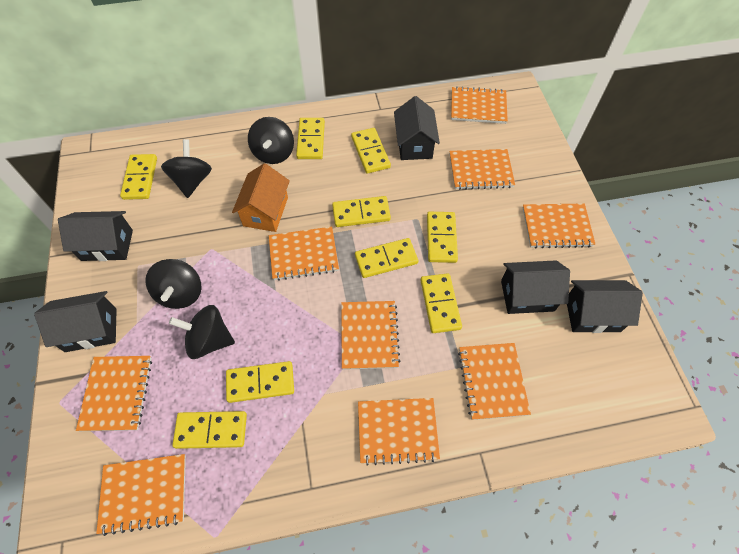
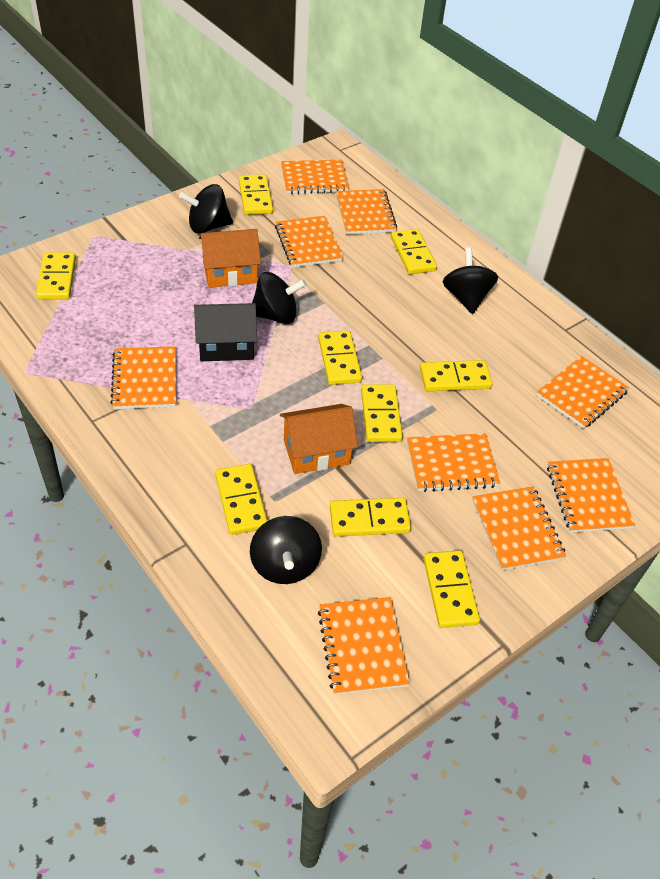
black house: [34,291,117,352] [58,211,133,261] [394,96,440,160] [501,260,570,314] [567,280,643,333] = 5 -> [194,303,257,361] = 1
orange house: [232,163,290,232] = 1 -> [199,229,261,288] [280,404,358,474] = 2

